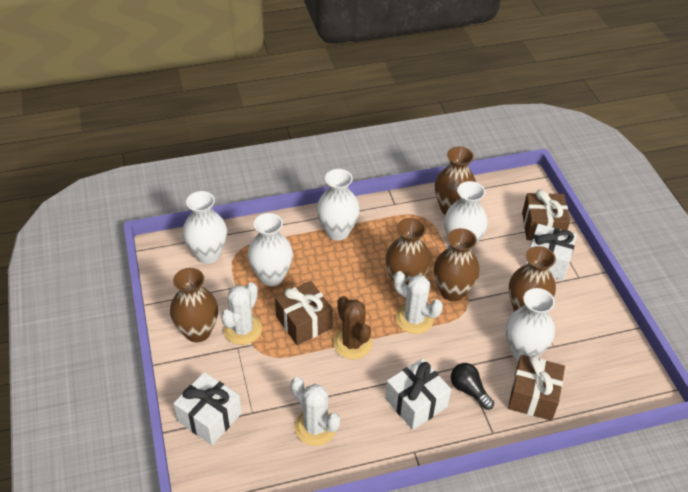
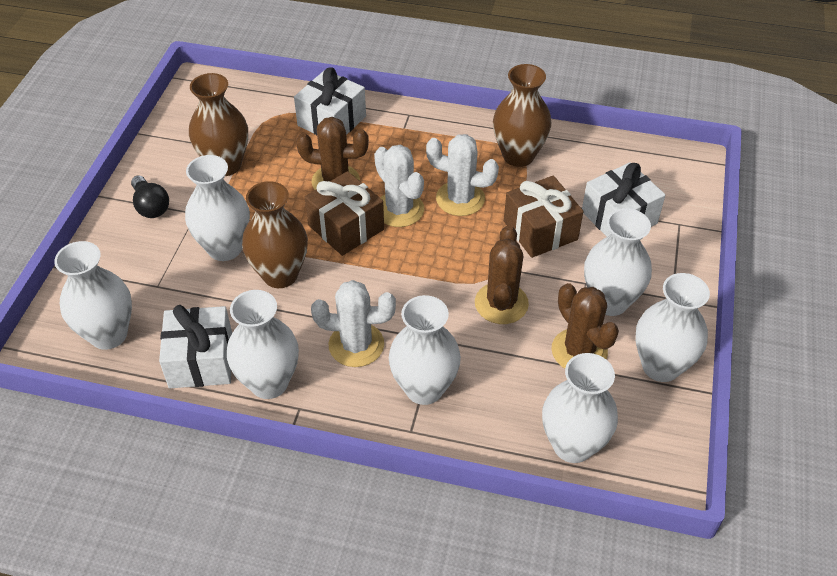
brown cactus: [333,296,372,359] = 1 -> [296,117,369,190] [475,225,529,324] [551,283,619,369] = 3
brown gift: [275,281,333,345] [508,355,565,421] [522,190,570,240] = 3 -> [305,171,384,256] [504,176,583,258] = 2
brown vase: [170,268,218,342] [385,218,431,285] [434,228,480,302] [435,147,476,215] [509,246,556,312] = 5 -> [189,73,248,176] [242,181,308,288] [493,64,551,167] = 3
white vase: [183,191,227,264] [248,213,293,286] [317,169,360,241] [444,181,488,250] [506,288,555,361] = 5 -> [54,241,132,350] [185,155,250,261] [227,290,299,399] [389,295,461,405] [542,353,618,463] [584,208,652,316] [635,273,710,382] = 7

